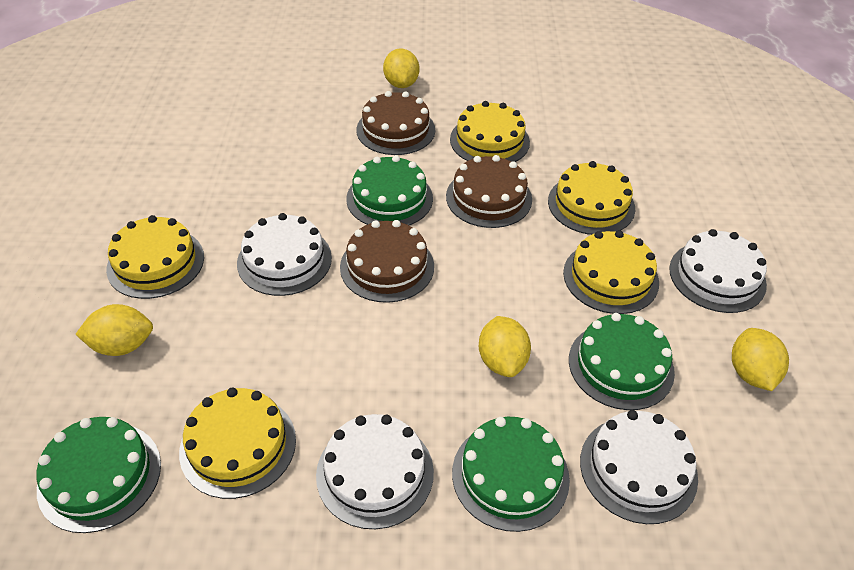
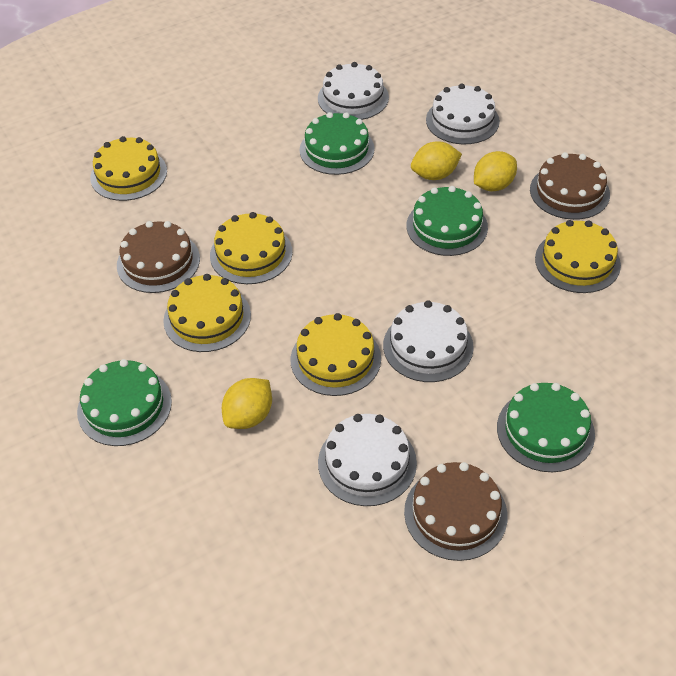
yellow lemon: [75,304,153,356] [383,48,420,88] [479,316,531,377] [732,328,789,391] = 4 -> [222,378,272,429] [411,141,462,180] [474,151,517,191] = 3

